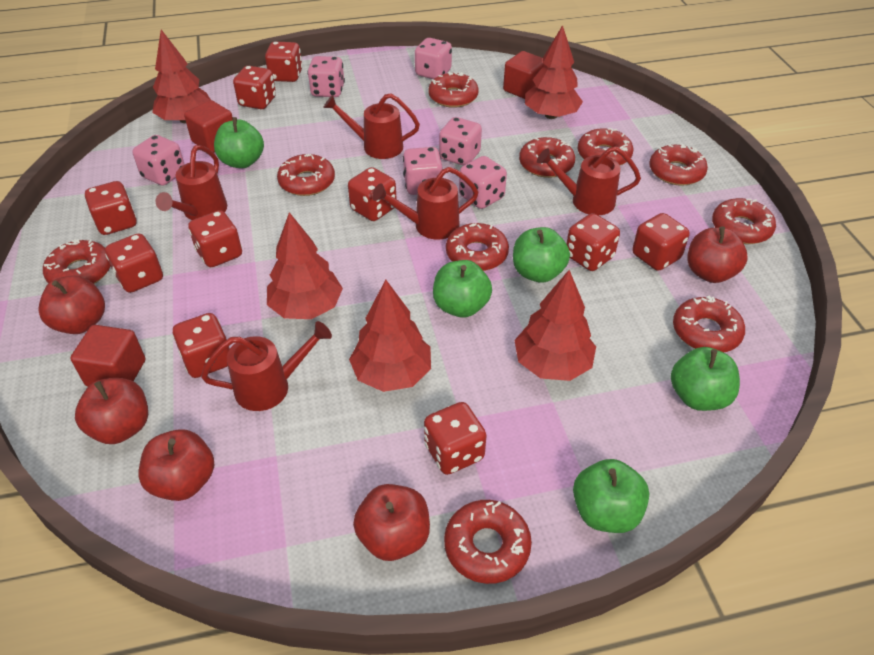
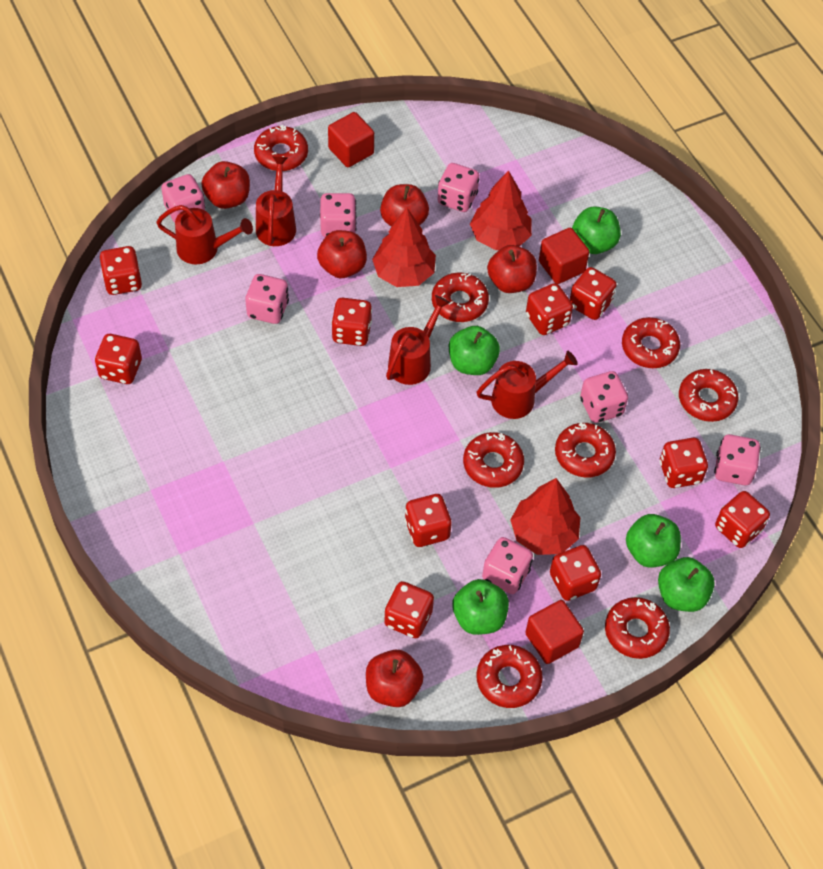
pink dice: [132,135,185,186] [307,56,345,97] [403,147,442,195] [415,38,452,79] [439,117,482,166] [459,156,507,209] = 6 -> [161,174,205,223] [245,274,289,324] [320,193,356,237] [437,163,480,212] [482,537,533,594] [580,371,628,423] [714,434,761,485] = 7
red donut: [43,239,111,284] [277,154,335,196] [428,72,479,108] [444,500,532,584] [446,223,509,271] [519,137,575,178] [578,128,633,165] [649,144,708,186] [673,295,745,352] [712,198,776,244] = 10 -> [254,125,308,171] [432,273,489,322] [463,432,524,488] [476,645,543,708] [555,423,616,477] [605,597,670,659] [622,317,680,368] [679,369,738,422] = 8
red tree: [152,30,211,123] [267,212,343,319] [349,280,431,392] [514,270,596,381] [525,25,583,119] = 5 -> [372,208,436,287] [470,170,532,250] [511,478,580,555] = 3
red watering can: [156,145,227,220] [201,321,332,411] [323,93,420,159] [372,167,478,240] [537,146,641,215] = 5 -> [156,205,253,264] [256,156,296,246] [386,295,450,385] [476,351,578,419] = 4

